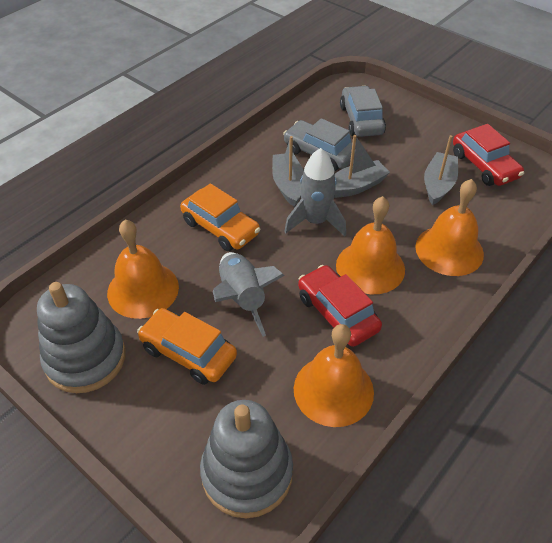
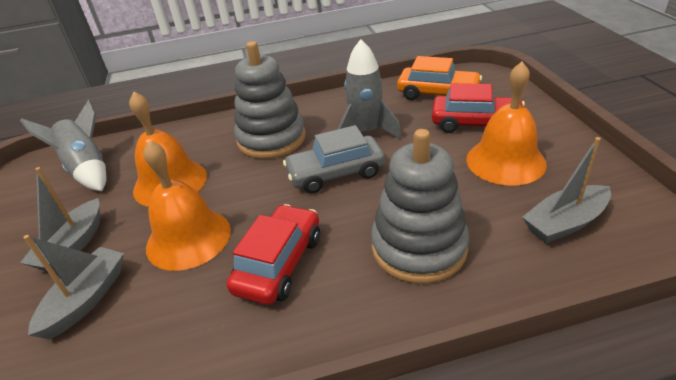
grey car: [283,118,356,172] [340,86,386,137] = 2 -> [283,125,385,194] = 1
orange bell: [107,220,179,319] [294,324,374,427] [336,196,405,294] [415,179,484,276] = 4 -> [129,92,207,207] [143,141,231,271] [466,62,547,186] = 3
orange car: [137,308,237,385] [180,183,260,251] = 2 -> [397,56,482,100] = 1

